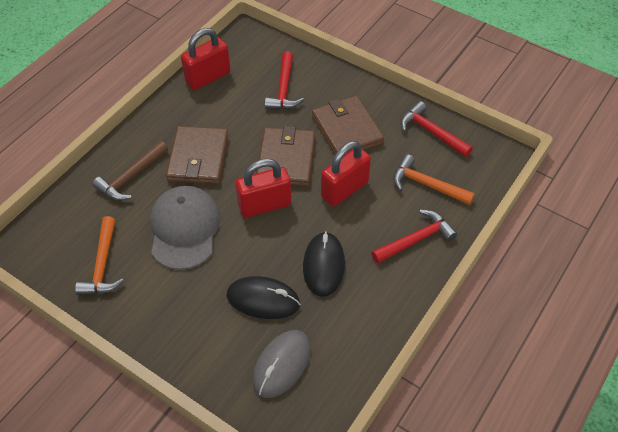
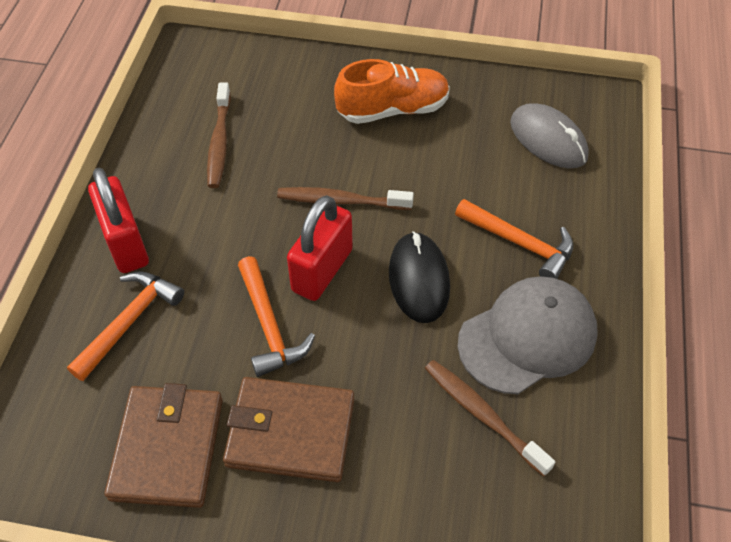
black mouse: [227,276,300,319] [303,231,345,297] = 2 -> [389,231,450,323] = 1
brown hammer: [92,141,168,201] = 1 -> none = 0
brown toothbrush: none = 0 -> [207,83,231,188] [277,187,414,210] [425,360,555,477] = 3
brown wallet: [166,126,229,184] [256,126,315,187] [312,96,384,154] = 3 -> [104,383,223,508] [223,377,354,482] = 2
orange hammer: [75,216,124,295] [393,154,475,205] = 2 -> [67,271,184,381] [238,256,315,377] [455,199,573,279] = 3
orange shoe: none = 0 -> [334,59,450,124] = 1
red hammer: [265,51,304,109] [371,210,457,264] [401,101,473,157] = 3 -> none = 0
red padlock: [181,28,230,90] [236,159,291,218] [321,141,371,207] = 3 -> [88,168,149,273] [287,195,353,301] = 2

